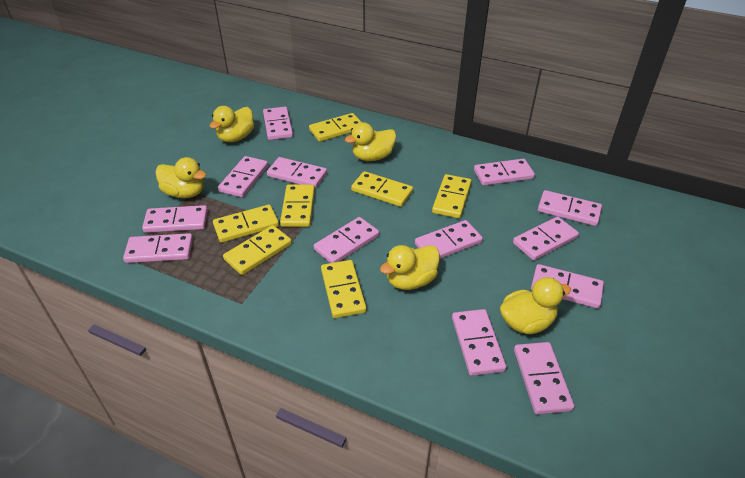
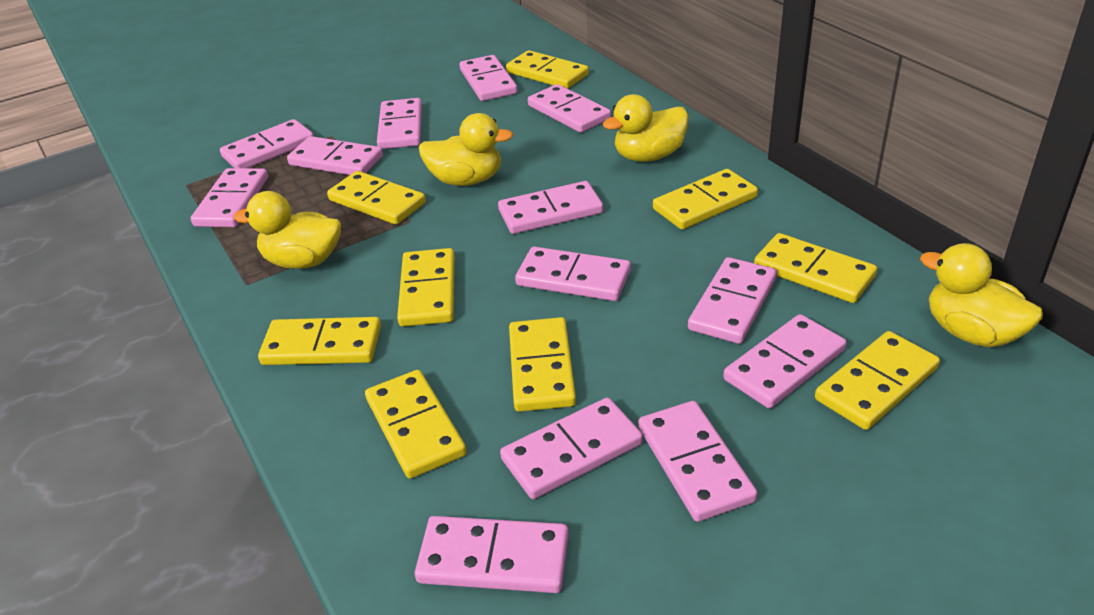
yellow domino: [213,205,279,243] [223,225,292,275] [280,184,315,227] [309,113,361,142] [321,260,367,318] [351,171,413,207] [432,174,472,218] = 7 -> [258,317,381,365] [327,171,426,225] [365,370,467,479] [397,248,455,327] [506,50,589,89] [509,317,576,412] [653,169,758,230] [754,233,877,303] [815,331,940,430] = 9
yellow duck: [156,157,206,198] [210,106,254,142] [345,122,396,161] [380,245,440,290] [500,277,571,334] = 5 -> [234,191,341,269] [419,113,513,186] [603,94,689,162] [920,243,1043,347] = 4

